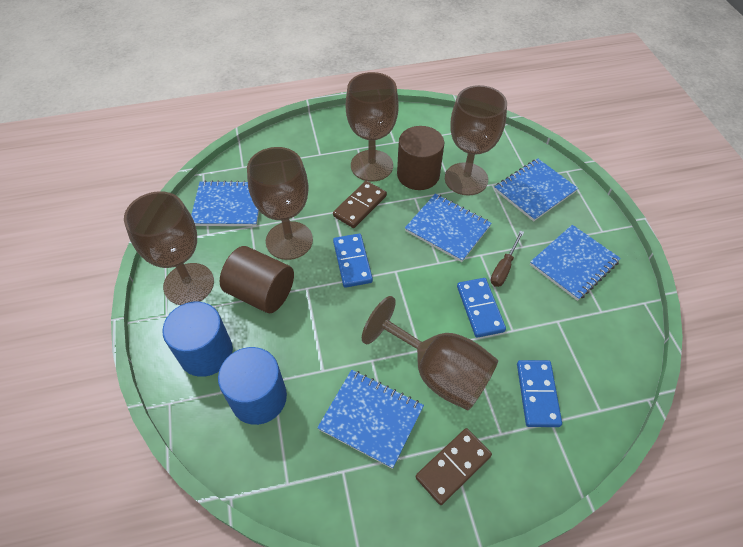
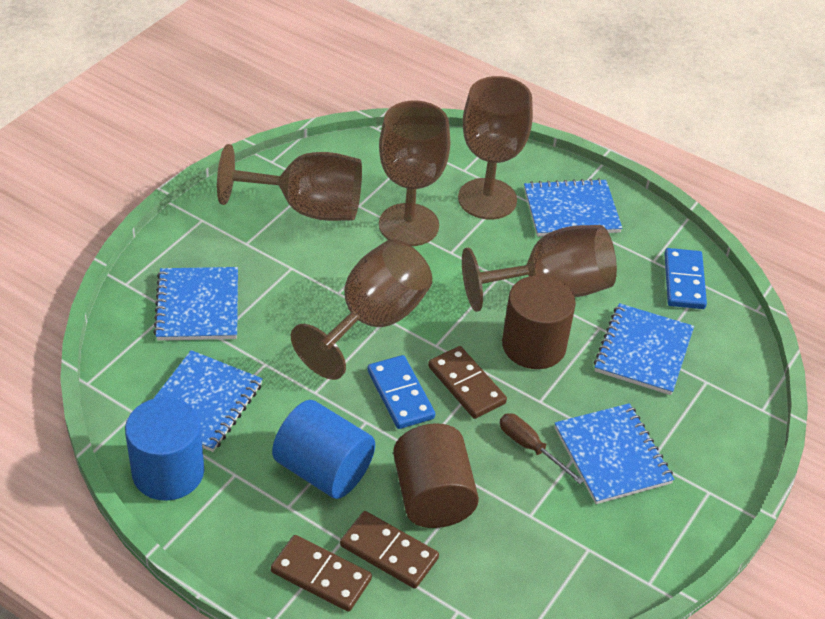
blue domino: [333,234,373,288] [457,278,506,338] [517,360,562,427] = 3 -> [367,355,435,429] [664,248,707,309] = 2
brown domino: [333,181,387,228] [416,428,492,505] = 2 -> [271,535,372,612] [340,511,439,589] [428,346,507,419] = 3

